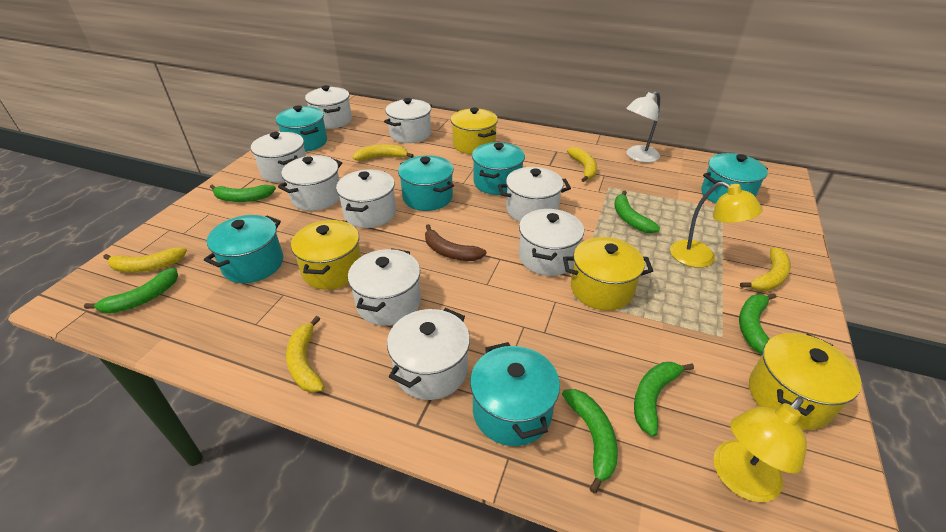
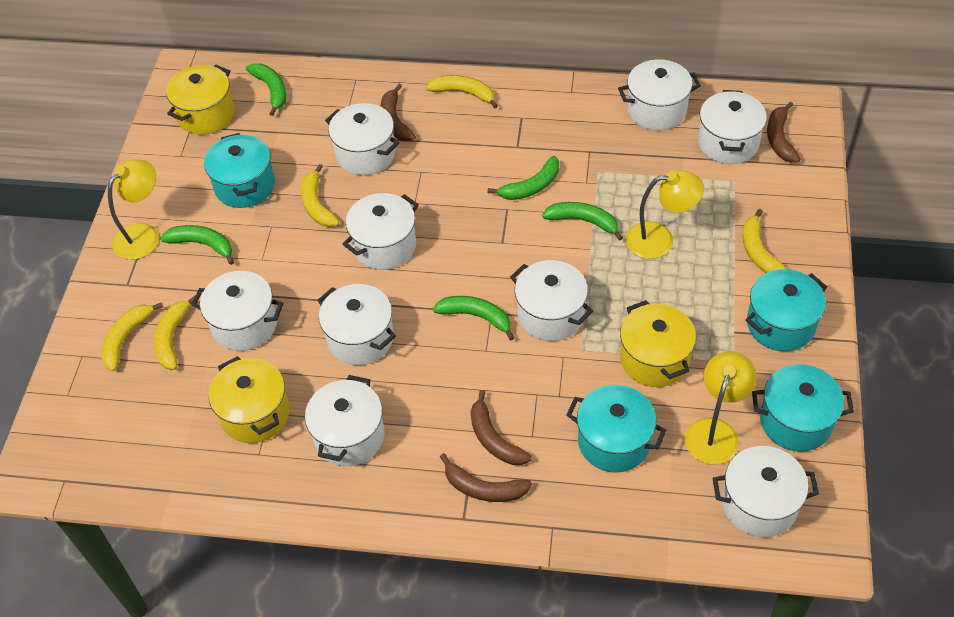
brown banana: [425,224,487,261] = 1 -> [380,84,416,141] [440,453,532,502] [471,390,532,465] [767,101,800,162] = 4
green banana: [84,267,178,314] [210,185,276,202] [562,389,618,494] [614,190,660,233] [634,362,694,437] [739,293,776,354] = 6 -> [160,225,234,265] [246,63,286,116] [433,296,515,341] [487,156,559,200] [542,202,623,241] = 5
turquoise pot: [204,215,283,283] [276,105,327,152] [398,155,454,211] [470,342,560,446] [472,142,525,195] [701,153,768,204] = 6 -> [204,133,275,208] [566,385,667,473] [745,269,827,351] [752,364,854,452] = 4
white lamp: [626,91,660,163] = 1 -> none = 0
yellow lamp: [670,182,763,268] [714,397,807,502] = 2 -> [108,160,159,260] [626,170,704,259] [685,351,757,464] = 3
yellow pot: [291,220,361,289] [451,107,498,154] [563,237,653,311] [749,333,861,430] = 4 -> [166,65,235,135] [209,356,290,443] [620,300,696,387] = 3

